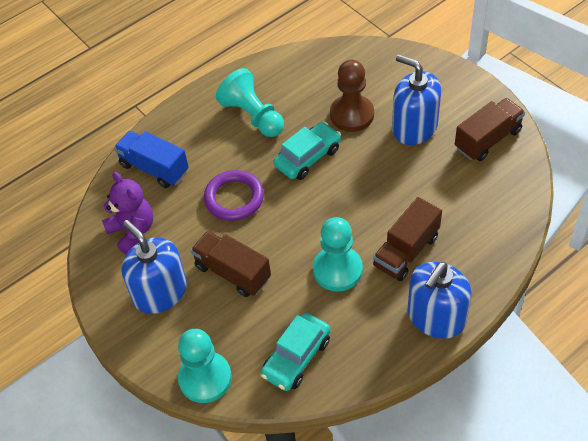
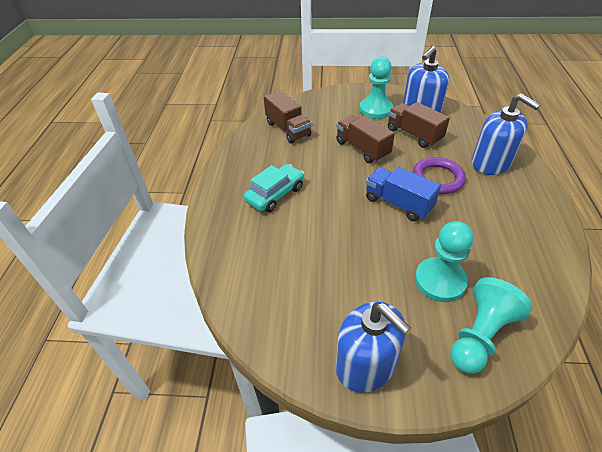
brown pawn: [330,60,374,132] = 1 -> none = 0
purple teddy bear: [102,172,153,254] = 1 -> none = 0
turquoise car: [261,313,330,391] [274,122,341,180] = 2 -> [244,164,304,212] = 1

